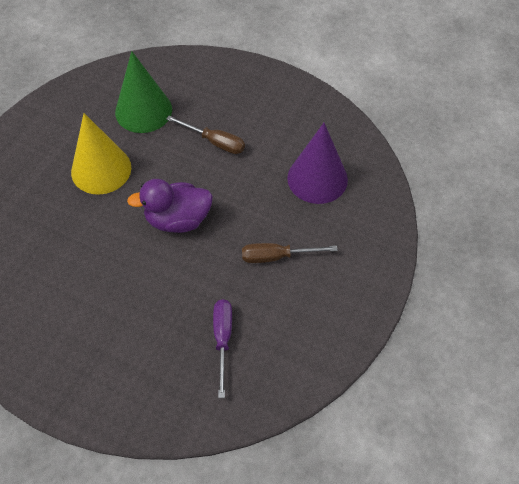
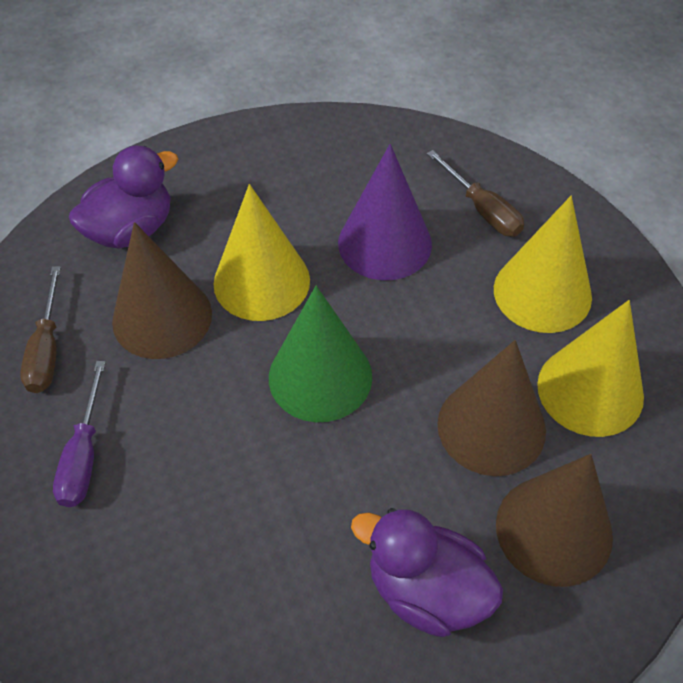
brown cone: none = 0 -> [112,222,212,359] [438,340,546,476] [496,454,613,587] = 3
purple duck: [127,179,213,233] = 1 -> [69,146,178,249] [351,508,503,637] = 2
yellow cone: [71,113,131,195] = 1 -> [213,184,310,321] [494,196,592,333] [537,300,644,437] = 3

